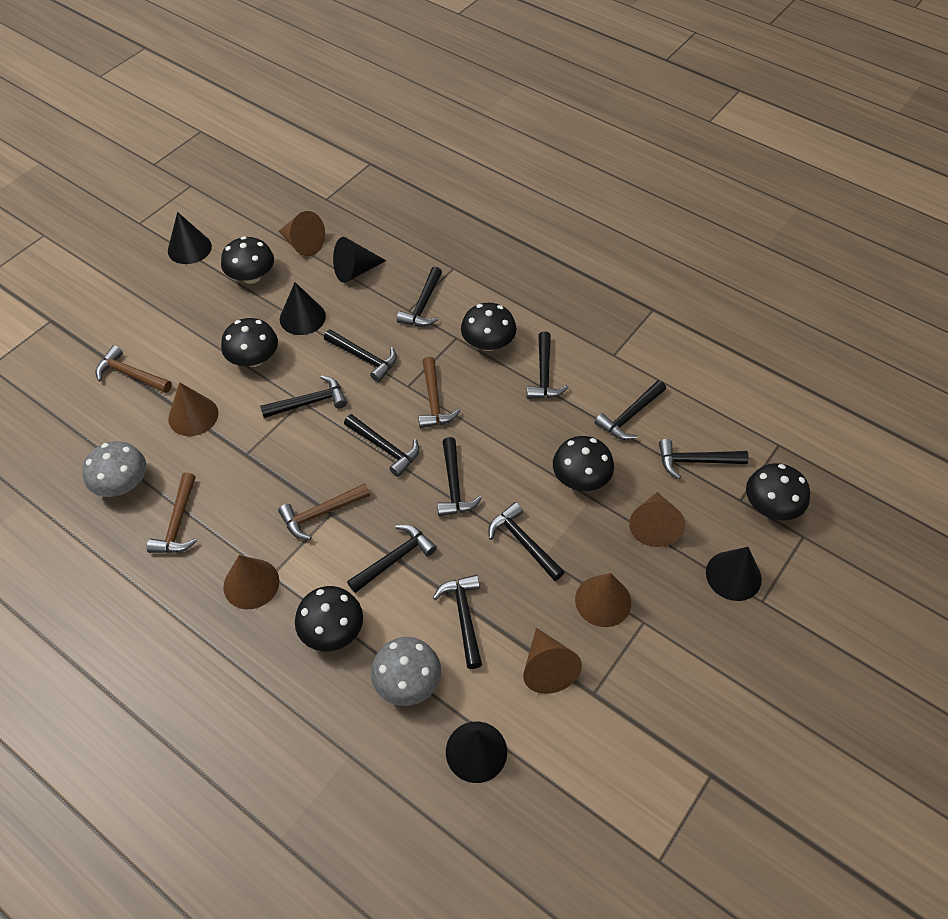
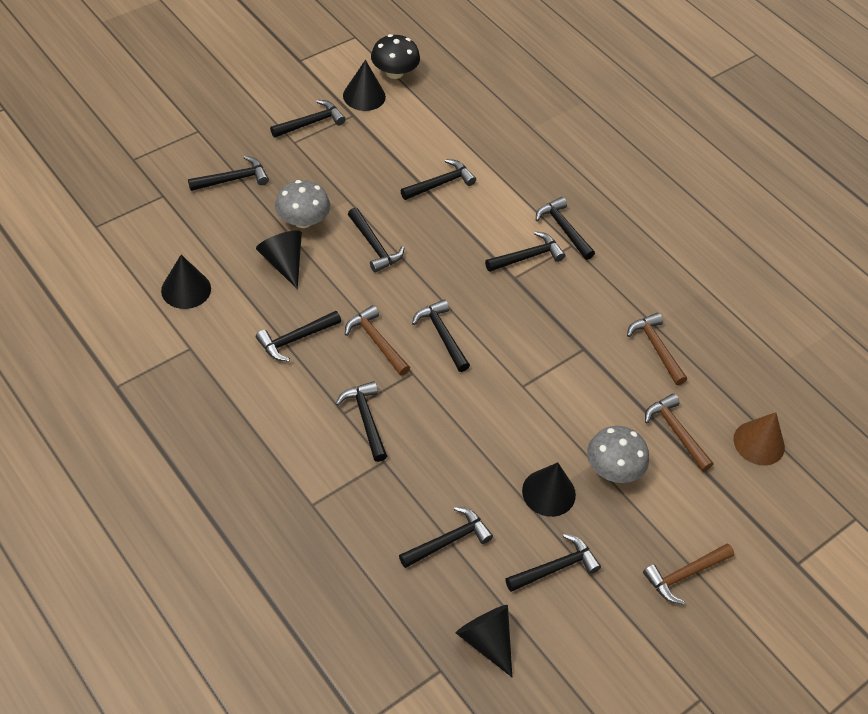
black mushroom: [221,236,274,284] [221,318,278,367] [295,586,363,651] [461,303,517,351] [553,436,614,491] [746,463,810,520] = 6 -> [371,34,420,79] = 1
brown cone: [168,382,219,436] [223,555,279,609] [279,211,325,256] [523,628,582,694] [575,573,631,627] [629,492,685,547] = 6 -> [734,412,785,465] = 1

